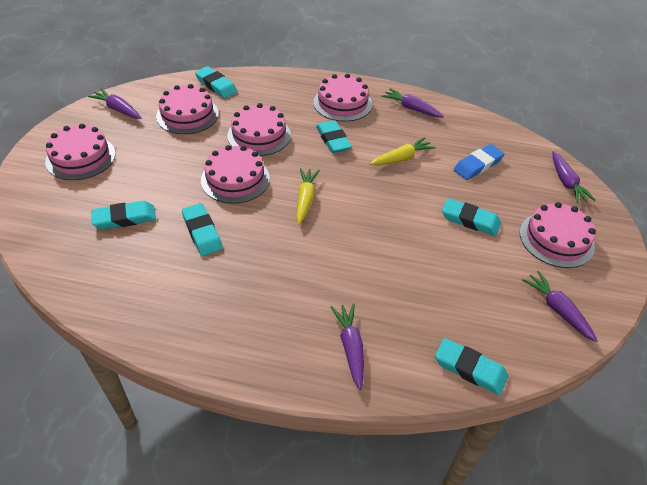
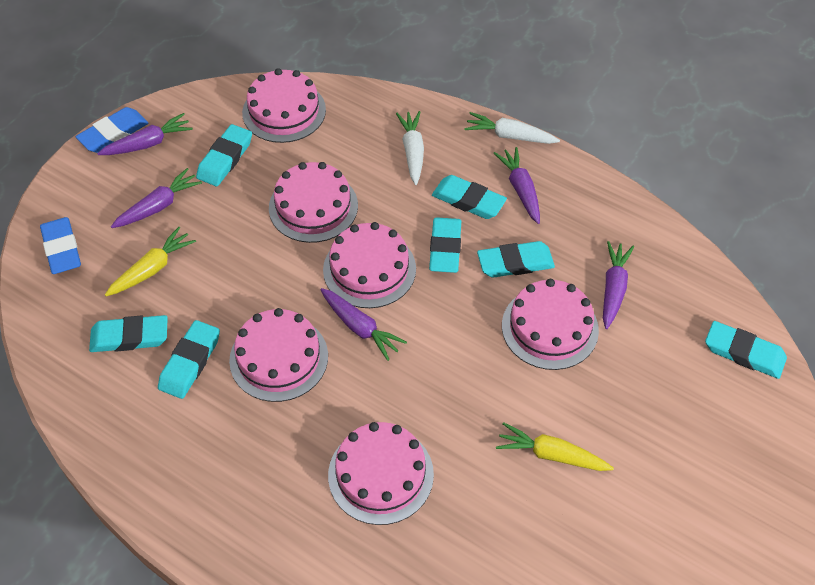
blue eraser: [454,144,504,180] = 1 -> [40,217,81,274] [76,107,148,153] = 2
turquoise eraser: [91,201,156,230] [182,203,223,256] [195,66,237,98] [316,120,352,153] [435,338,508,395] [442,198,501,236] = 6 -> [89,315,168,352] [158,320,220,399] [196,124,252,186] [429,217,461,273] [432,175,507,219] [477,241,555,278] [705,321,787,379] = 7
white carrot: none = 0 -> [396,111,424,185] [464,112,560,144] = 2

